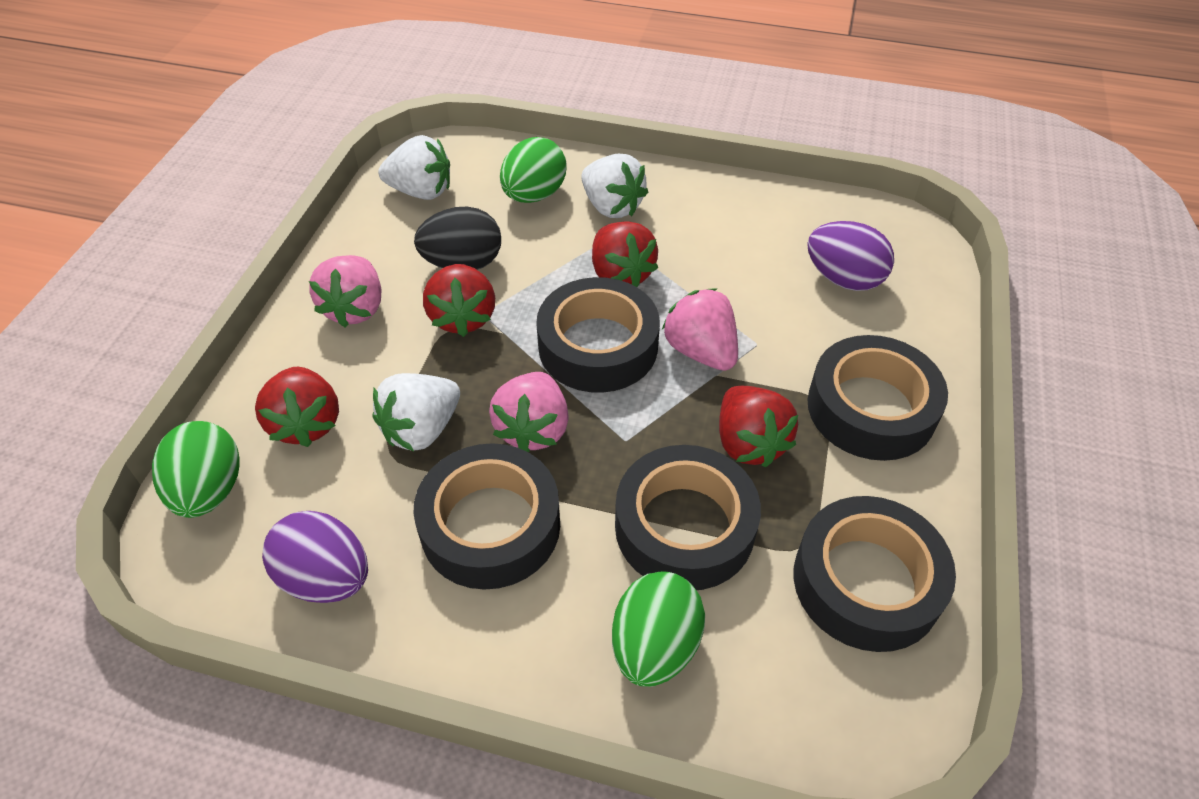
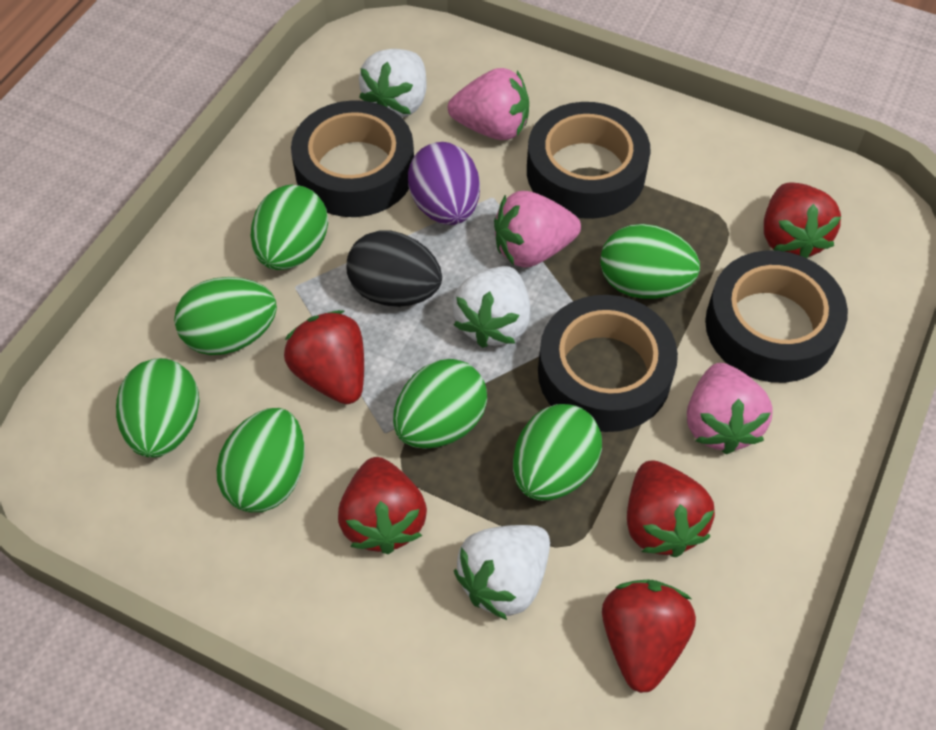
black tape: [413,443,560,590] [536,277,660,393] [615,445,761,590] [794,496,956,652] [807,335,948,461] = 5 -> [291,100,414,217] [527,102,651,219] [538,295,678,432] [705,250,848,383] = 4
green egg: [152,421,240,518] [500,137,567,203] [612,571,705,687] = 3 -> [116,358,200,458] [174,277,277,355] [216,408,305,512] [251,185,328,270] [393,359,487,449] [513,404,602,501] [600,224,700,299] = 7
purple egg: [262,511,368,603] [807,221,894,291] = 2 -> [408,142,480,225] = 1
red strawberry: [255,367,339,447] [423,264,495,337] [592,221,658,287] [719,386,798,467] = 4 -> [284,310,364,404] [338,457,427,554] [602,579,696,693] [627,461,715,557] [764,182,841,258] = 5

